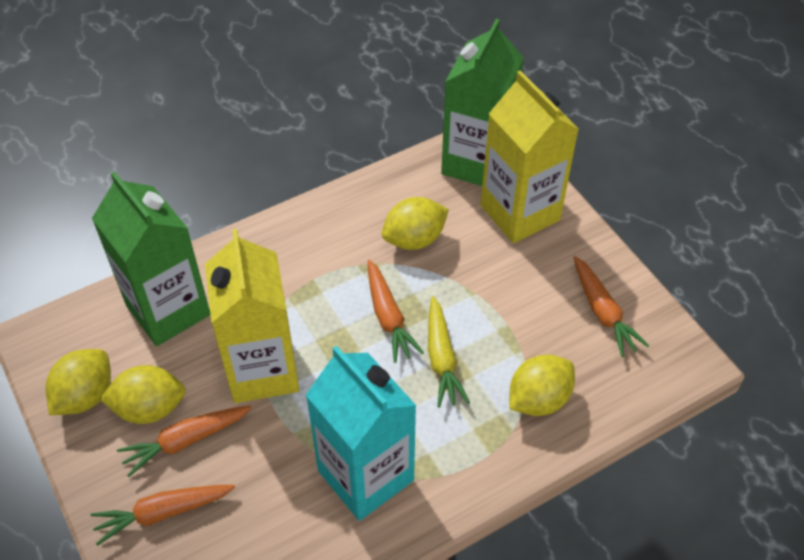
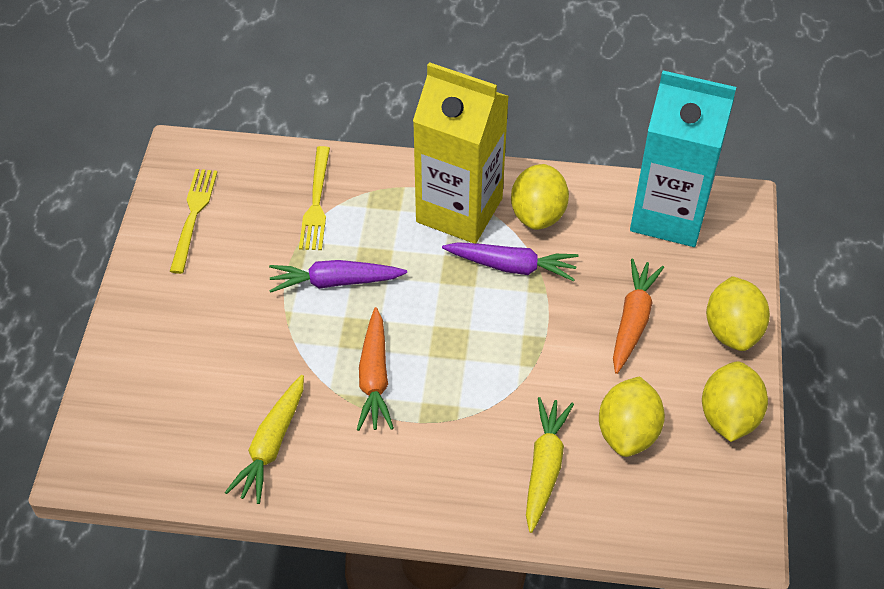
green carton: [92,171,211,346] [441,19,524,186] = 2 -> none = 0
orange carrot: [90,485,235,546] [117,406,251,477] [368,260,424,363] [573,256,649,357] = 4 -> [357,307,394,431] [613,259,664,374] = 2
purple carrot: none = 0 -> [269,260,407,293] [442,242,579,281] = 2
yellow carrot: [428,296,470,408] = 1 -> [225,375,304,504] [526,397,574,533] = 2
yellow carton: [205,229,299,403] [481,70,579,243] = 2 -> [413,62,509,243] = 1
yellow fork: none = 0 -> [169,169,217,274] [299,146,330,250] = 2

